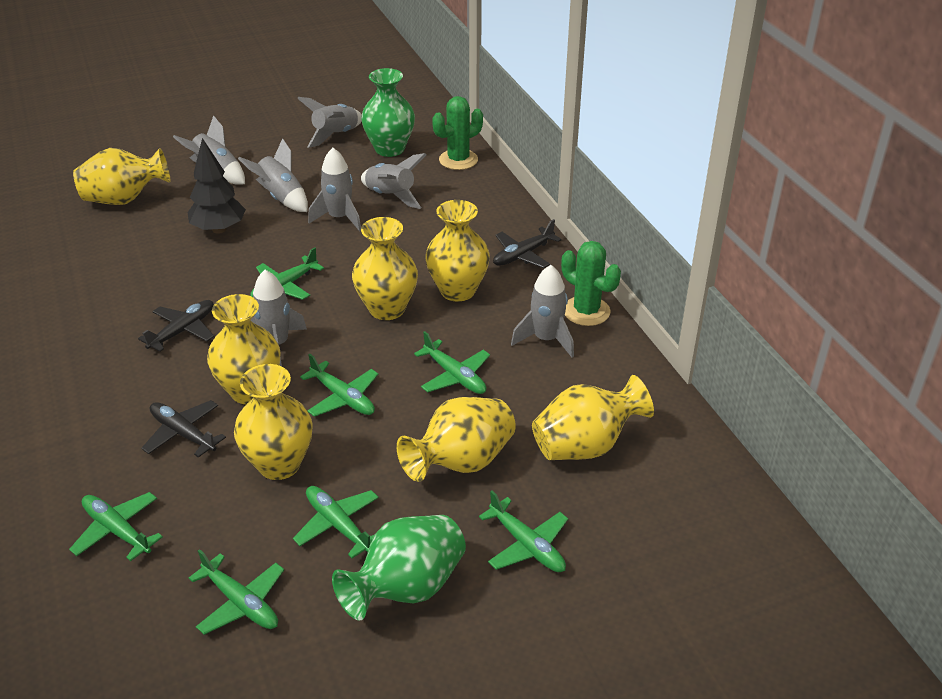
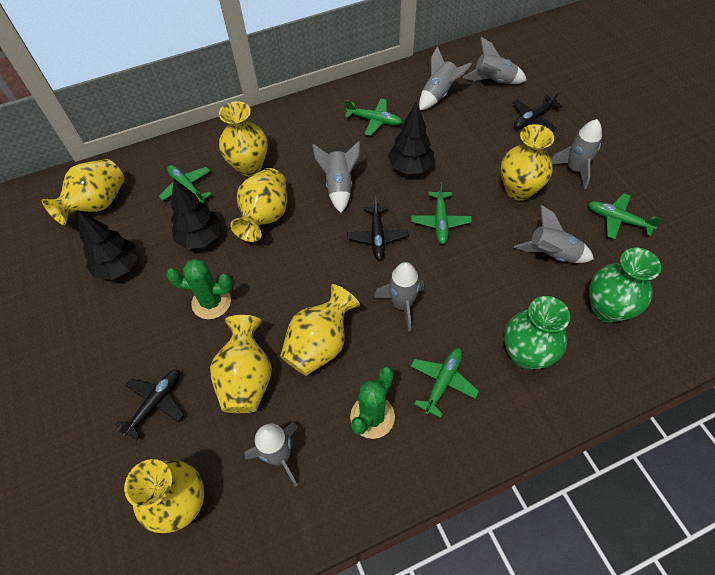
black tree: [188,138,246,234] = 1 -> [78,211,138,280] [171,179,222,249] [388,103,434,174] = 3
green plane: [69,492,163,561] [189,549,284,635] [250,247,324,300] [293,486,379,558] [300,354,378,417] [414,331,490,394] [479,490,568,572] = 7 -> [159,165,212,203] [345,99,402,136] [411,182,472,244] [411,348,479,418] [588,193,662,239] = 5

